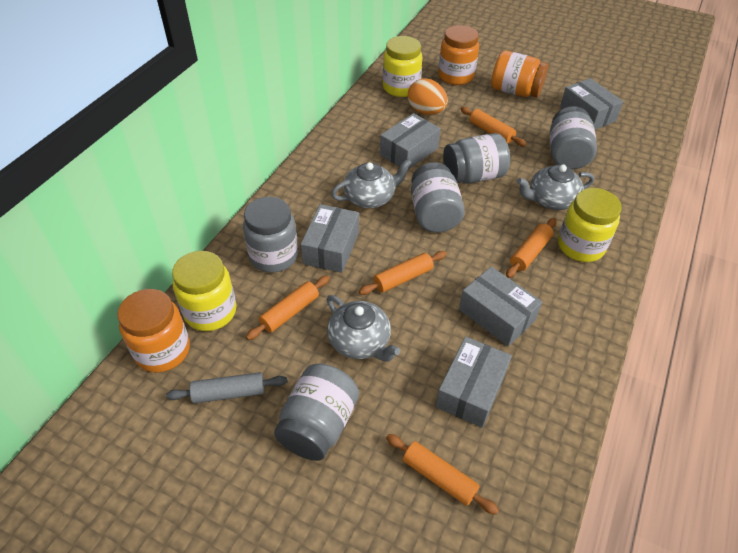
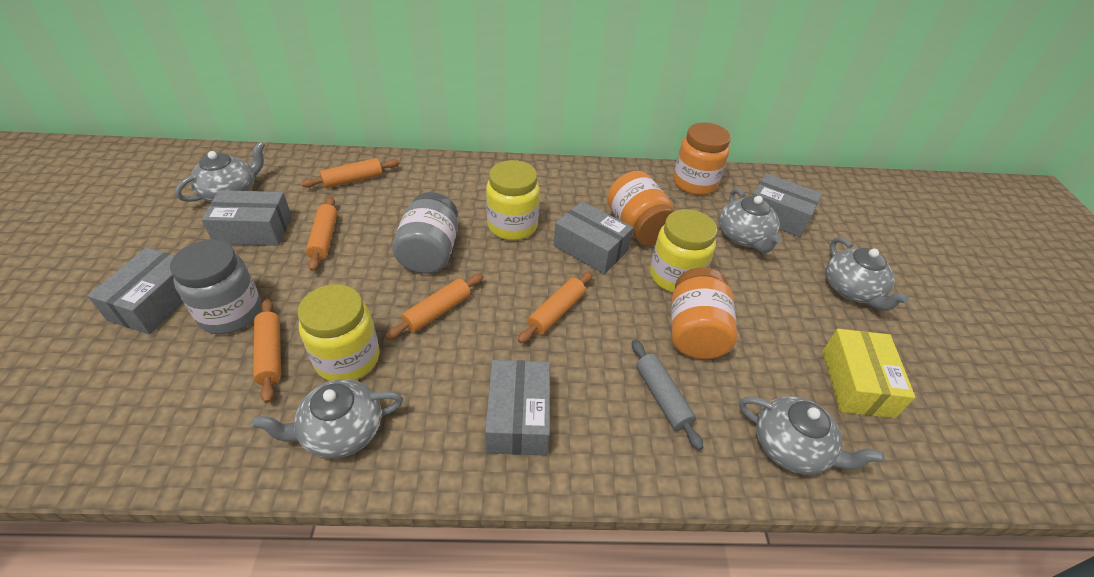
grey jar: [243,197,298,273] [274,363,359,461] [411,162,465,233] [443,133,510,184] [550,106,597,169] = 5 -> [170,240,262,334] [392,192,458,274] = 2
grey teapot: [327,295,401,362] [331,159,412,208] [517,164,594,210] = 3 -> [175,141,265,202] [252,379,403,459] [719,188,782,253] [739,396,884,475] [826,237,910,311] = 5
orange egg: [408,78,448,115] = 1 -> none = 0
yellow box: none = 0 -> [822,329,915,418] = 1

